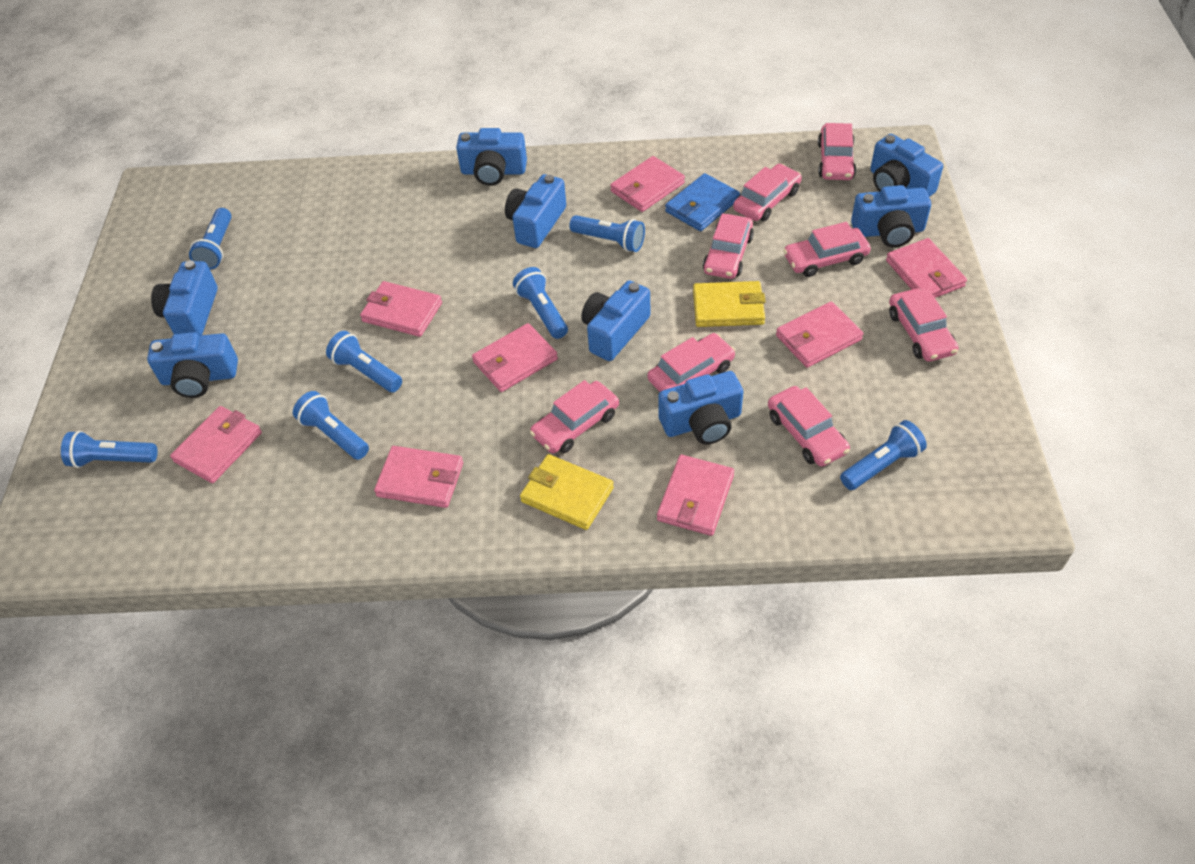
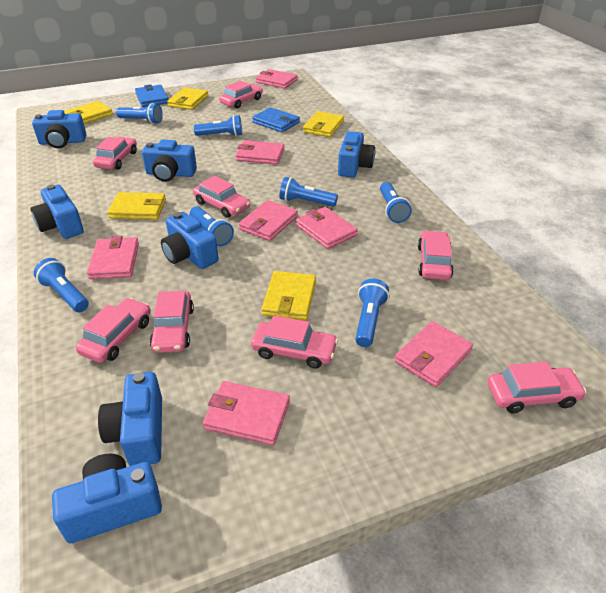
blue camera: [147,332,238,398] [151,260,218,336] [456,128,527,186] [505,174,566,248] [581,280,650,361] [658,371,743,444] [851,185,931,247] [870,134,943,197] = 8 -> [30,184,84,239] [32,110,87,148] [52,453,162,543] [98,372,162,466] [142,140,197,182] [161,212,219,269] [338,131,375,178] = 7
blue wallet: [665,173,740,231] = 1 -> [135,84,169,107] [252,107,300,132] = 2
pink wallet: [170,406,262,483] [360,281,442,337] [374,446,463,508] [472,323,558,392] [610,156,685,212] [657,455,734,536] [776,302,864,368] [886,238,967,298] = 8 -> [87,236,139,279] [203,381,290,445] [236,140,284,165] [239,200,298,241] [256,69,297,89] [296,207,358,249] [394,321,473,387] = 7
yellow wallet: [520,454,614,530] [693,281,766,327] = 2 -> [64,101,113,124] [107,192,166,220] [167,87,208,110] [262,271,316,320] [303,111,344,137] = 5

